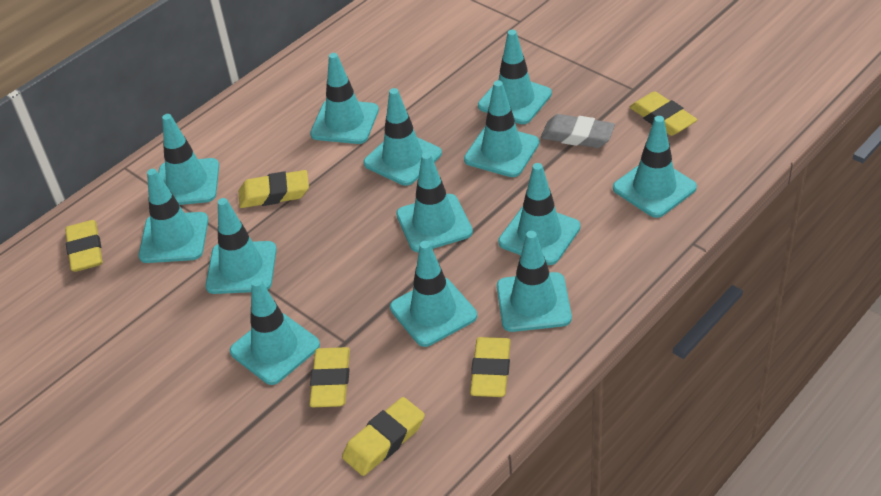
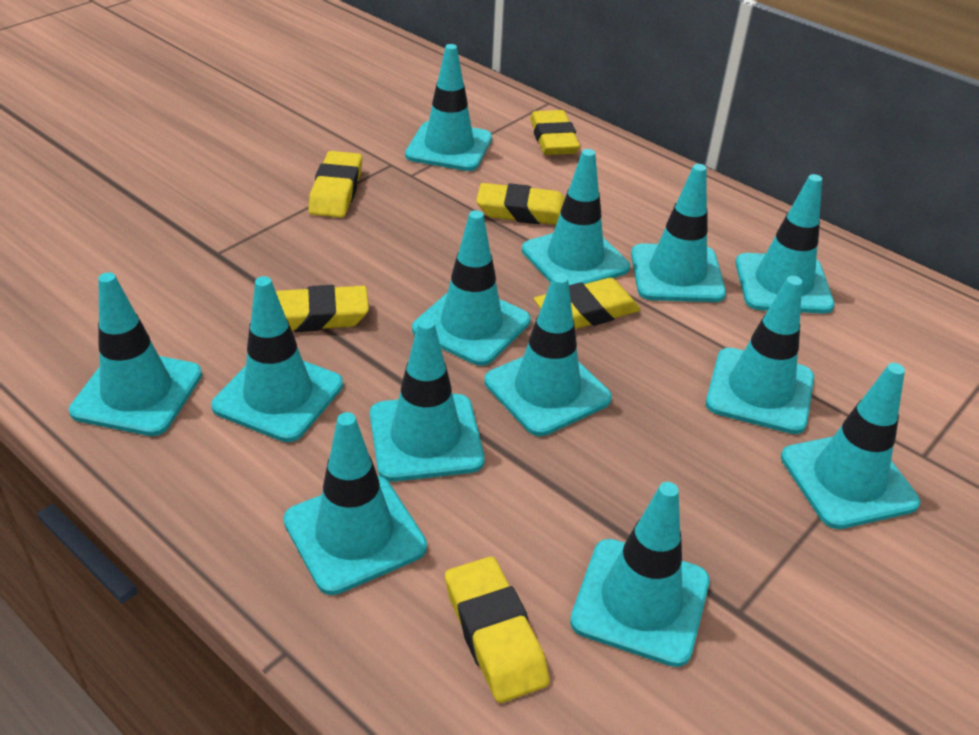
grey eraser: [541,114,615,148] = 1 -> none = 0

